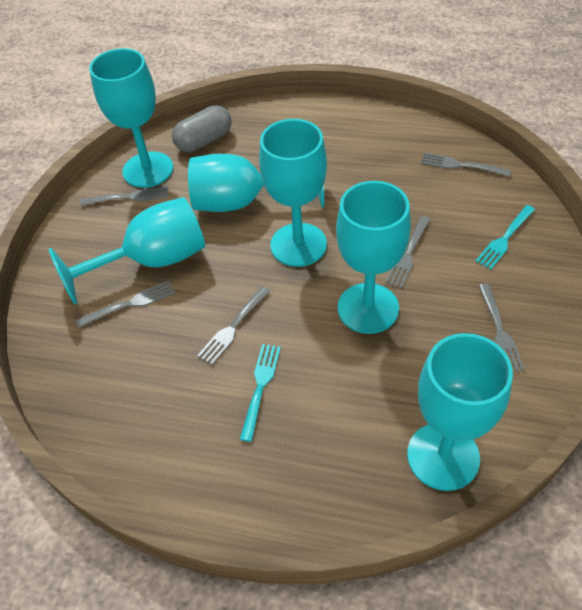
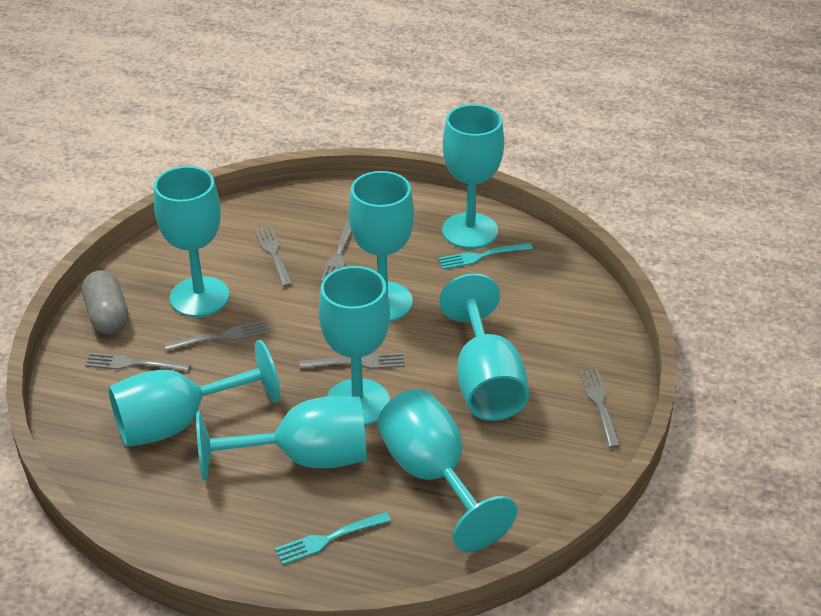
turquoise goblet: [49,197,205,304] [89,48,173,188] [188,154,324,212] [259,119,327,267] [336,181,411,334] [407,333,513,491] = 6 -> [108,340,280,447] [154,166,229,317] [196,396,367,481] [319,266,390,426] [349,171,414,322] [377,389,517,552] [440,273,529,421] [442,104,504,249] = 8

